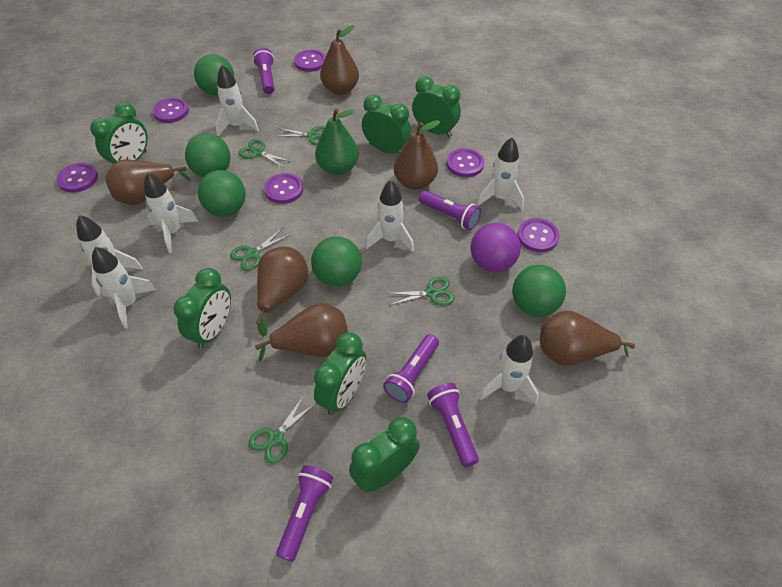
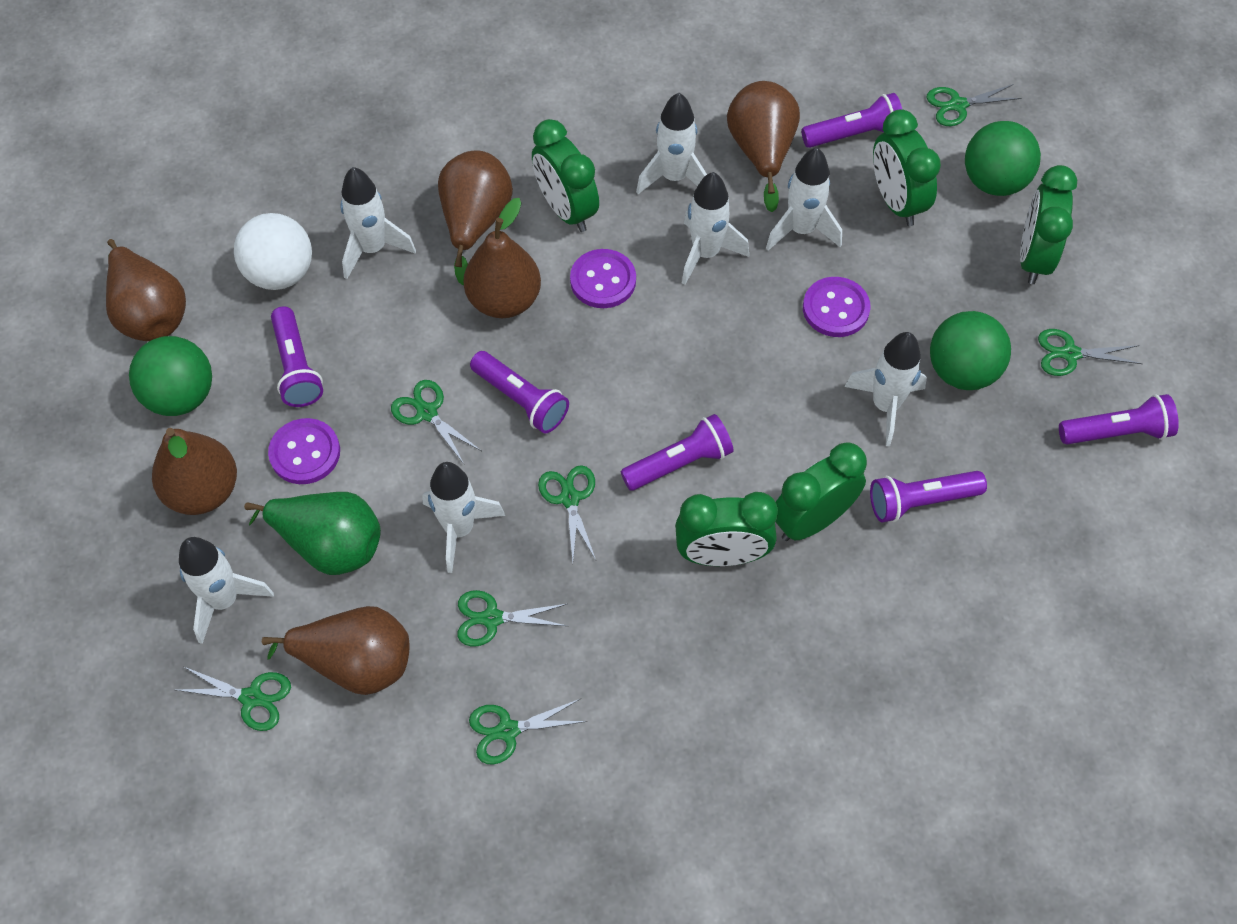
green ball: [185,133,231,177] [194,54,234,95] [198,170,246,217] [311,236,362,287] [512,265,566,317] = 5 -> [129,336,212,416] [930,311,1011,390] [965,121,1041,196] = 3
green clock: [90,102,148,164] [173,268,231,349] [314,333,366,415] [349,417,420,492] [362,95,411,153] [412,76,461,138] = 6 -> [532,119,599,232] [675,492,778,566] [775,443,867,541] [873,109,941,226] [1020,165,1077,284] = 5
green scissors: [230,229,291,271] [238,139,292,168] [249,395,316,464] [275,126,325,146] [386,277,454,306] = 5 -> [177,666,291,731] [391,380,481,464] [458,590,567,646] [469,699,588,765] [538,465,596,562] [926,84,1022,126] [1038,329,1142,376] = 7
purple ball: [471,223,521,272] = 1 -> none = 0
purple button: [57,163,98,193] [152,98,189,123] [264,173,303,204] [294,50,326,72] [447,148,484,177] [517,218,560,252] = 6 -> [268,418,340,484] [570,249,636,308] [803,277,871,337] = 3
purple flashlight: [253,48,275,94] [276,465,333,562] [383,334,439,403] [419,191,481,230] [427,383,479,467] = 5 -> [271,306,323,407] [470,351,569,433] [621,414,734,491] [802,93,902,148] [870,471,987,523] [1059,394,1179,444] = 6
white ball: none = 0 -> [234,213,312,290] = 1

